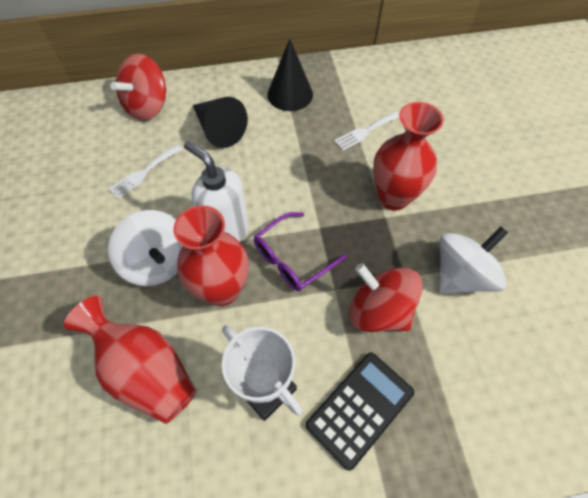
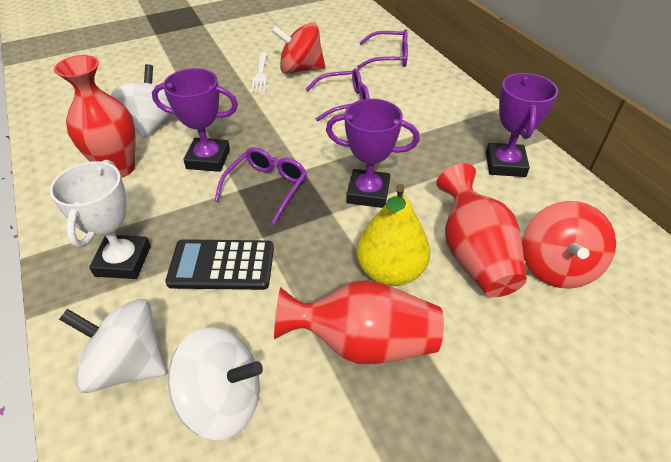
black cone: [193,97,248,148] [267,39,313,111] = 2 -> none = 0
purple glasses: [254,212,347,291] = 1 -> [214,147,307,224] [306,68,370,122] [357,29,408,69] = 3
purple trophy: none = 0 -> [152,68,238,172] [326,99,420,208] [486,73,558,177] = 3
white fork: [108,144,182,199] [334,110,400,151] = 2 -> [251,53,267,92] = 1
white soap dispenser: [184,141,249,242] = 1 -> none = 0
white spinning top: [108,210,183,286] [439,226,508,294] = 2 -> [59,299,166,393] [111,64,173,138] [168,327,263,440] = 3
yellow pear: none = 0 -> [356,184,430,286] = 1

